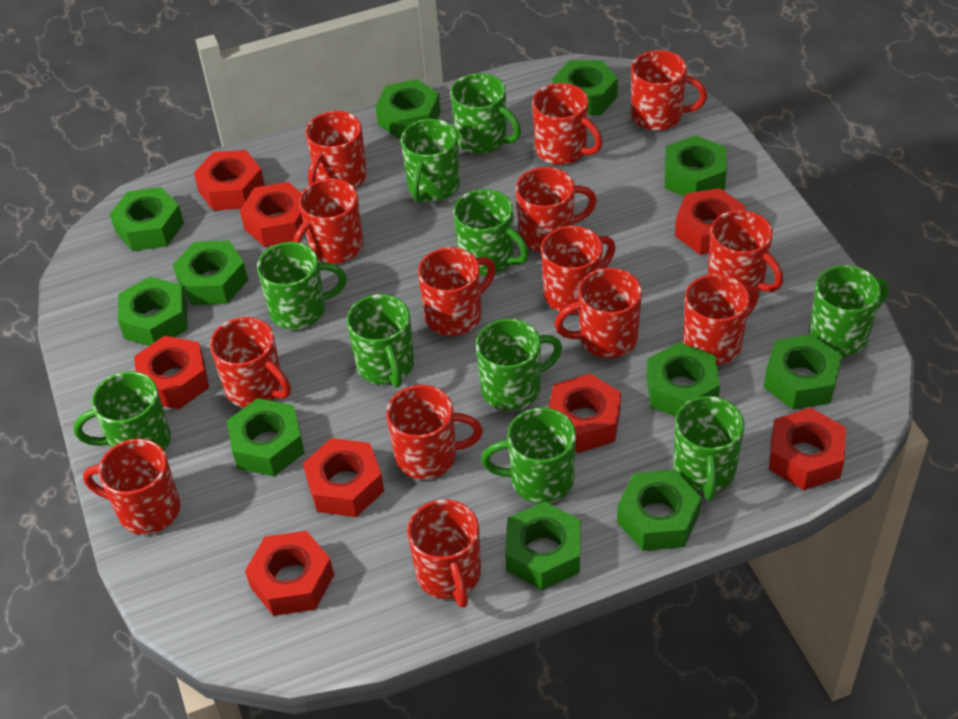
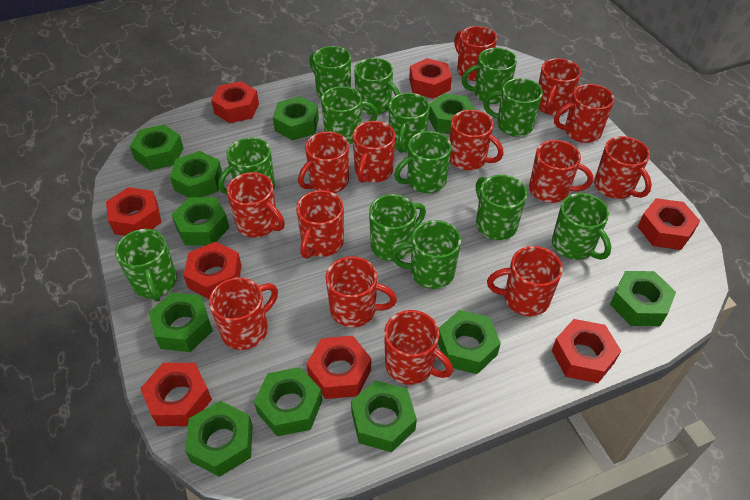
green mug: [73,371,171,451] [257,242,347,330] [346,294,414,388] [401,119,460,203] [450,73,521,154] [453,189,529,275] [476,319,562,411] [481,408,576,504] [673,396,744,501] [809,265,889,356] = 10 -> [115,229,177,302] [218,137,275,195] [309,46,351,98] [321,86,378,144] [354,58,400,115] [369,194,426,261] [389,93,430,153] [391,220,461,289] [394,131,452,193] [462,48,517,104] [476,175,527,240] [483,78,543,137] [552,193,611,260] = 13

